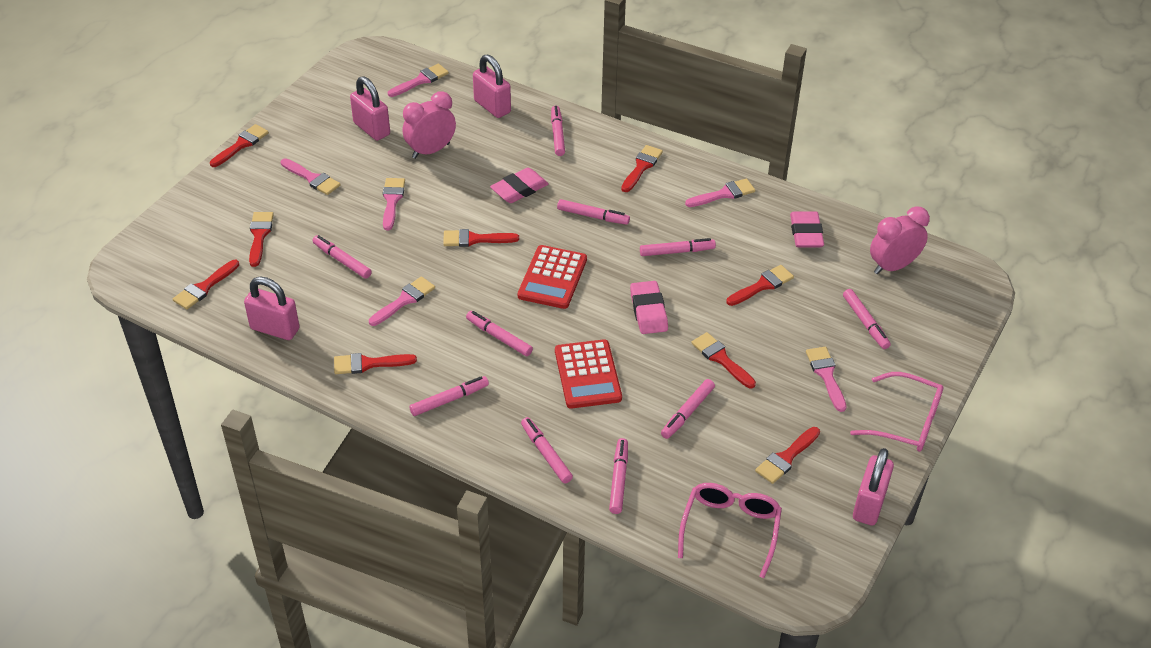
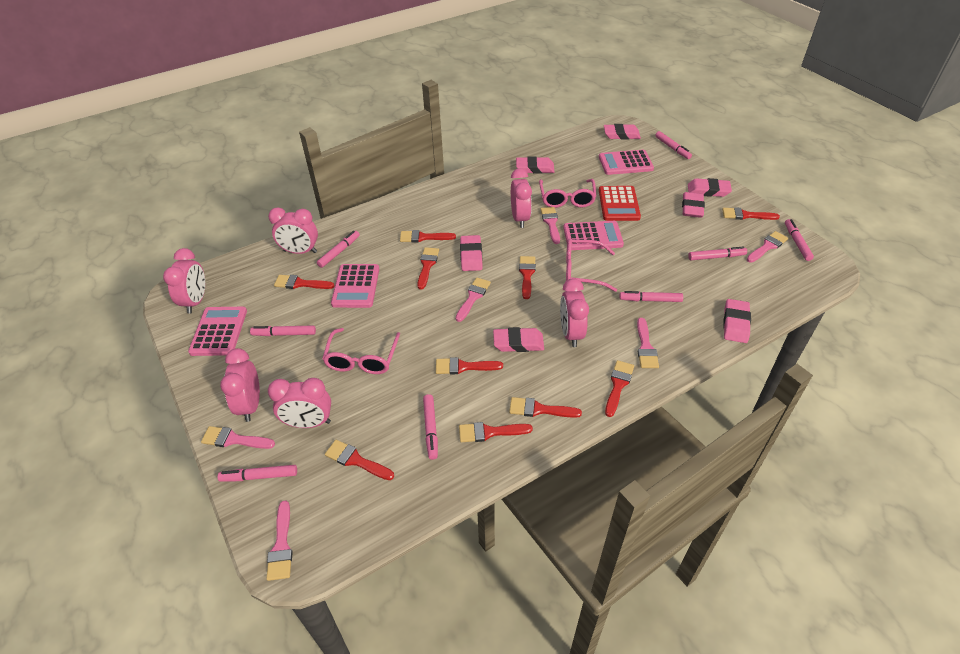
pink calculator: none = 0 -> [188,307,247,356] [331,264,379,308] [563,221,624,250] [599,150,654,175] = 4
pink clock: [403,91,456,159] [870,206,930,274] = 2 -> [163,248,205,314] [220,348,260,422] [268,207,318,254] [268,378,331,428] [511,168,532,228] [560,279,589,347] = 6
pink eraser: [490,168,548,203] [630,281,668,334] [790,211,824,247] = 3 -> [460,235,483,271] [493,327,544,352] [516,156,554,174] [604,124,641,140] [682,192,705,218] [688,178,732,197] [723,299,751,343] = 7
pink glasses: [678,483,782,578] [850,372,944,452] = 2 -> [322,328,400,374] [539,179,596,208] [566,239,617,292] = 3
pink marker: [313,235,372,279] [409,376,489,416] [466,311,533,356] [521,417,573,483] [551,105,565,156] [557,199,630,225] [609,438,628,514] [640,238,716,256] [661,379,715,439] [843,289,891,349] = 10 -> [218,465,297,482] [250,325,316,336] [317,231,360,268] [423,394,438,460] [619,291,683,302] [655,131,692,159] [688,247,747,260] [785,219,814,261] = 8
pink padlock: [244,277,300,340] [350,76,390,141] [473,54,511,118] [853,448,894,526] = 4 -> none = 0
red brush: [173,260,239,310] [210,124,269,167] [249,212,274,267] [334,353,417,374] [443,229,519,247] [621,145,663,192] [691,332,756,388] [726,265,794,306] [755,427,820,484] = 9 -> [274,275,335,289] [325,440,394,480] [400,230,456,243] [417,247,439,289] [436,357,503,374] [459,422,533,442] [509,397,582,418] [519,256,536,299] [605,360,634,417] [722,207,780,220] = 10
red calculator: [518,245,587,309] [555,339,622,409] = 2 -> [599,186,641,221] = 1

